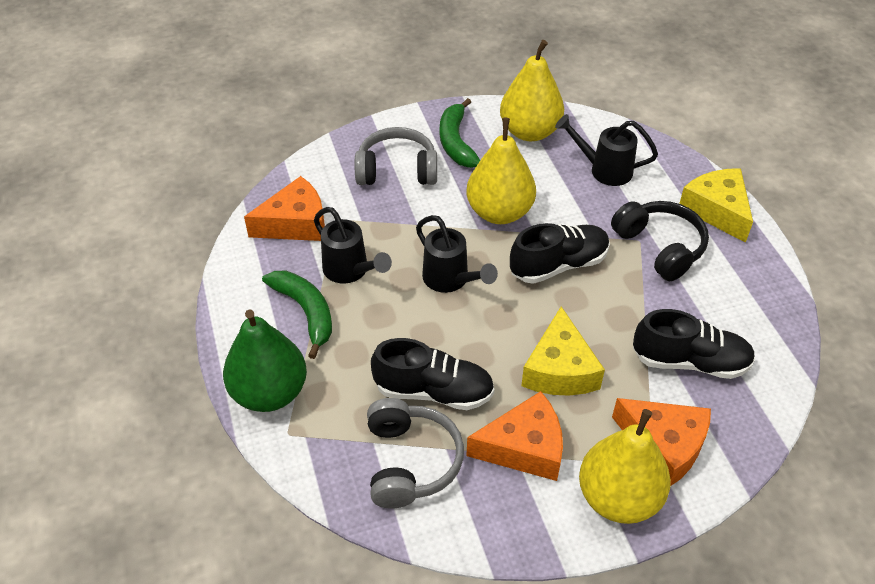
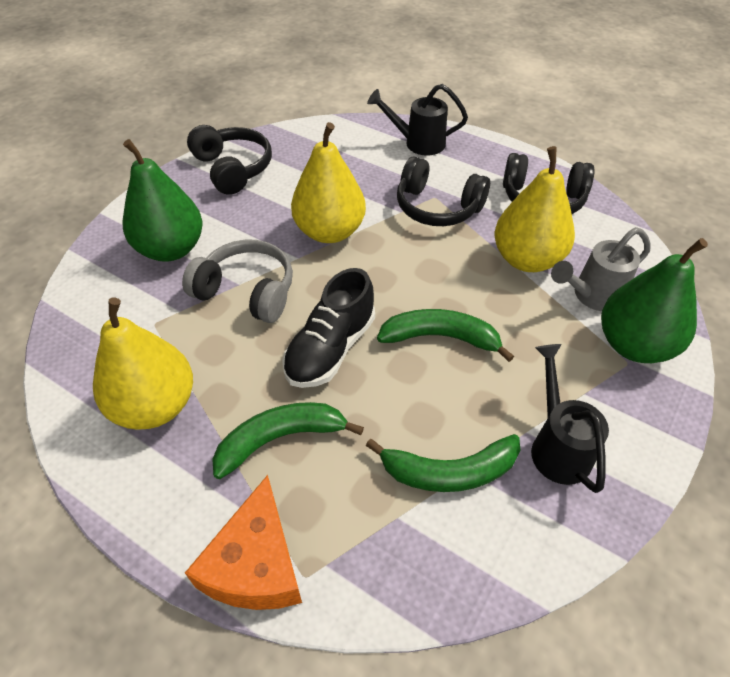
black headphones: [611,201,709,281] = 1 -> [187,125,272,195] [397,156,490,226] [503,153,595,214] = 3
black shoe: [371,338,495,410] [510,223,610,284] [633,309,755,379] = 3 -> [282,268,375,388] = 1
black watering can: [314,207,392,284] [416,215,498,293] [555,114,658,186] = 3 -> [367,84,468,155] [531,344,609,493] = 2
green banana: [262,271,332,359] [440,98,480,168] = 2 -> [212,402,364,479] [366,434,520,492] [377,309,514,362] = 3
green pear: [223,309,307,412] = 1 -> [123,139,203,262] [601,238,708,363] = 2
grey headphones: [355,127,437,185] [367,398,464,509] = 2 -> [182,240,293,323] = 1
grey watering can: none = 0 -> [551,227,651,311] = 1
orange cheese: [244,176,325,241] [466,391,563,481] [612,398,711,486] = 3 -> [185,475,302,610] = 1
yellow cheese: [521,306,605,396] [679,168,753,243] = 2 -> none = 0

